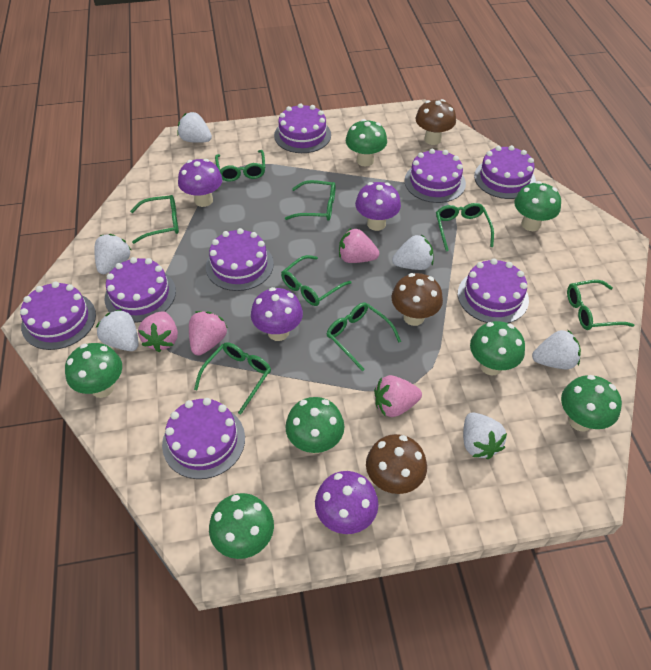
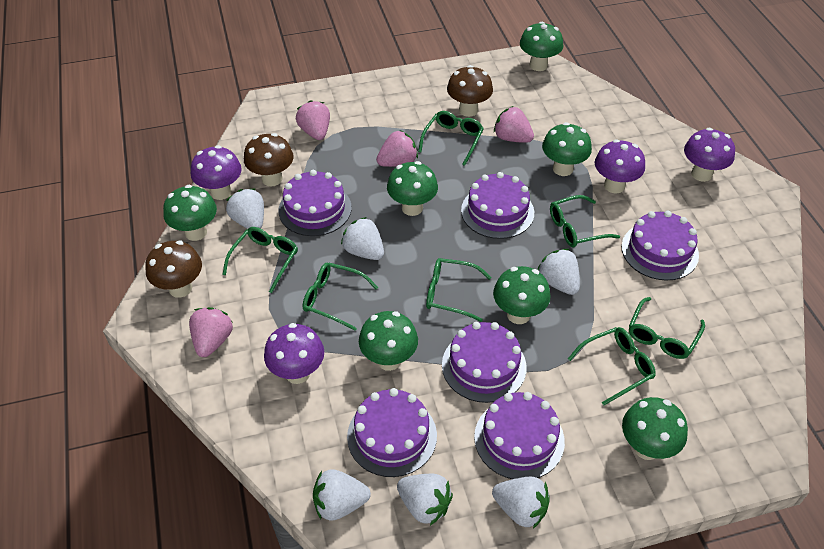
green glasses: [130,195,179,244] [194,342,271,415] [215,150,265,181] [281,255,351,306] [285,180,336,220] [327,302,401,371] [436,203,494,252] [567,280,634,330] = 8 -> [222,227,298,293] [303,263,378,331] [418,111,484,166] [426,258,491,322] [550,195,620,247] [568,327,656,405] [629,297,705,359] = 7
purple cake: [20,281,96,350] [105,257,176,322] [162,398,245,479] [206,228,274,291] [274,103,331,153] [404,149,466,203] [458,258,529,323] [474,145,536,199] = 8 -> [279,170,352,236] [347,388,437,477] [442,322,527,403] [461,172,534,239] [474,392,565,479] [622,210,699,281] = 6

